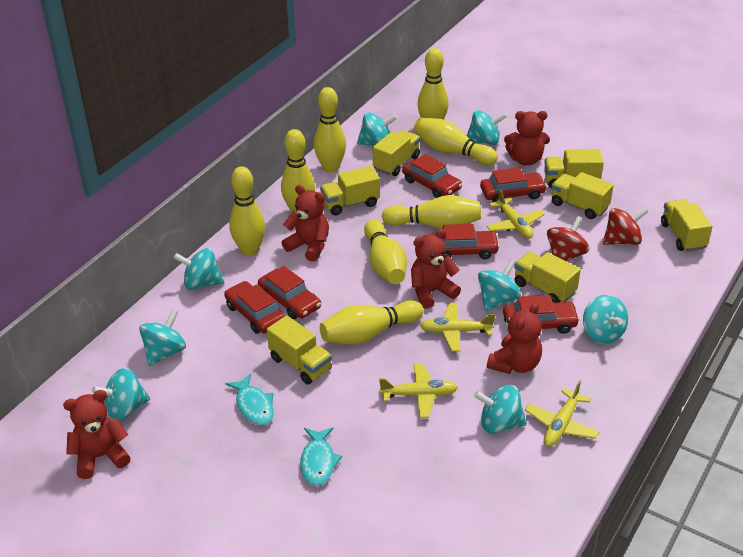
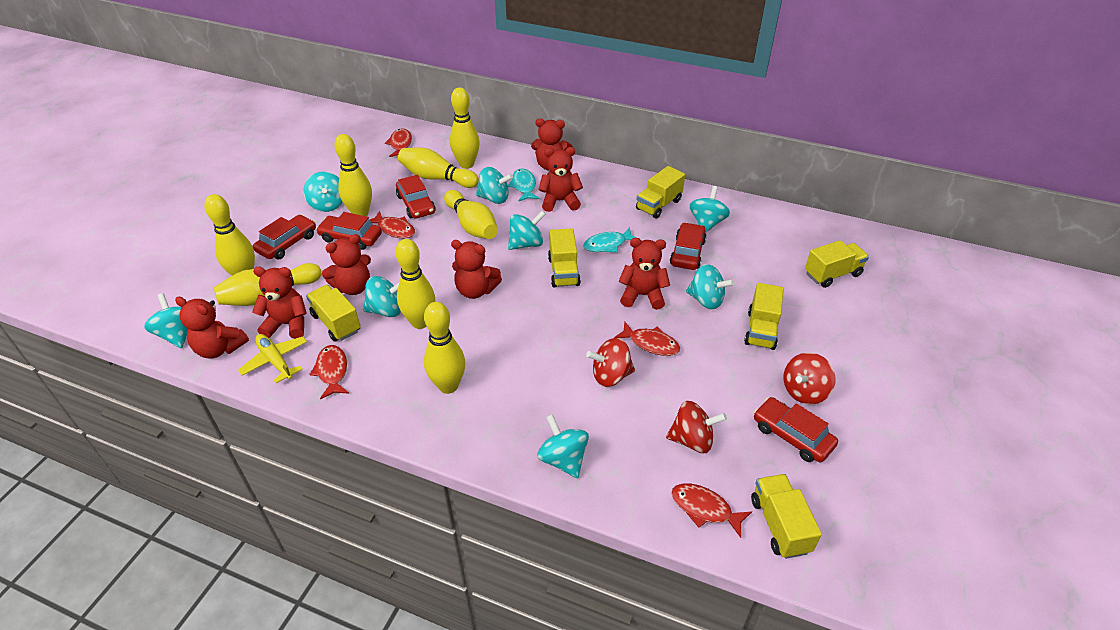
red car: [224,281,285,334] [258,266,321,319] [402,154,462,198] [432,224,500,259] [480,167,547,202] [503,295,580,334] = 6 -> [253,215,316,259] [316,212,382,250] [396,175,436,219] [670,222,707,270] [754,397,838,463] = 5
red fish: none = 0 -> [309,345,349,399] [370,211,415,238] [385,128,412,157] [614,321,680,356] [671,483,752,538] = 5
red spinning top: [547,216,589,261] [603,208,649,245] = 2 -> [586,338,635,387] [666,401,727,453] [784,352,835,405] = 3
red teddy bear: [63,390,131,479] [282,185,329,262] [411,229,461,309] [487,303,542,374] [504,111,550,166] = 5 -> [175,297,249,359] [252,267,307,339] [322,234,371,295] [451,240,502,299] [531,118,573,170] [538,147,583,212] [618,238,670,310] = 7
yellow plane: [379,363,458,418] [420,303,495,352] [486,189,545,239] [525,380,599,447] = 4 -> [238,334,307,383] = 1
yellow truck: [267,315,332,385] [320,166,380,216] [373,130,420,176] [514,252,581,303] [544,149,604,188] [551,172,614,219] [661,199,712,252] = 7 -> [306,285,361,342] [548,228,581,288] [636,166,685,218] [744,283,784,350] [751,474,822,559] [805,240,869,288] = 6

